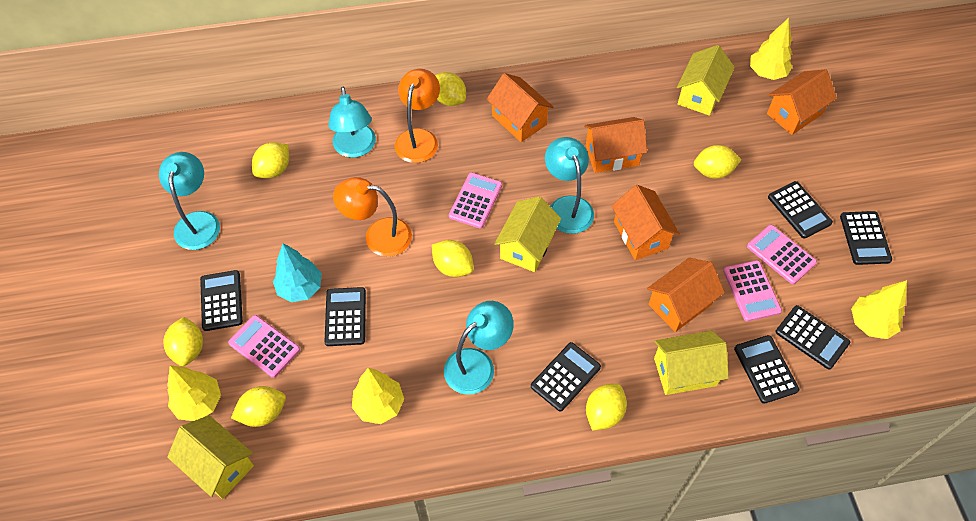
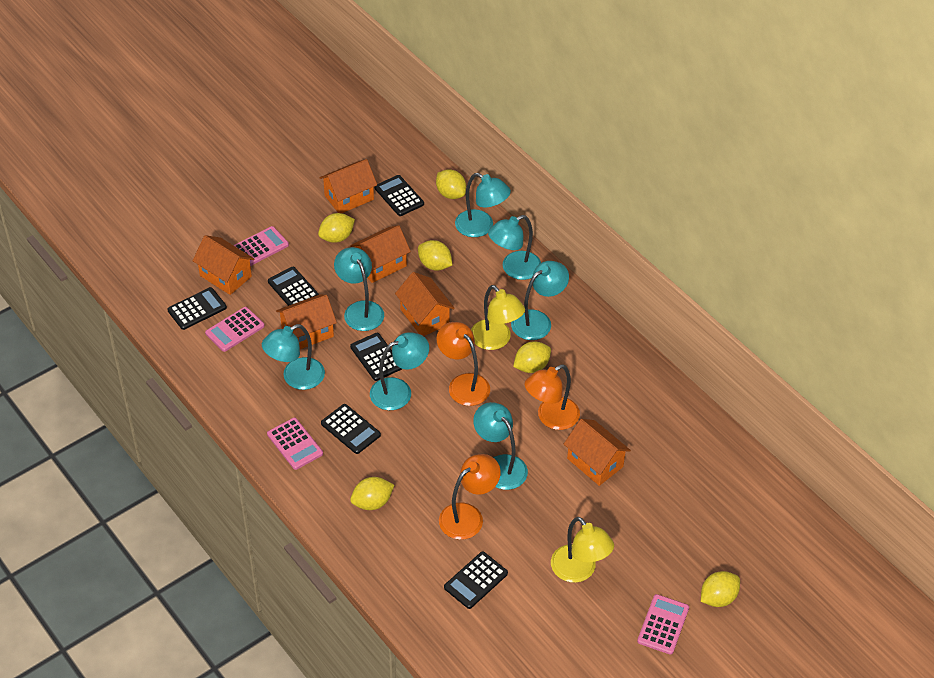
black calculator: [200,270,243,331] [324,287,366,346] [531,342,601,411] [734,335,799,404] [768,181,833,239] [775,305,850,370] [840,211,892,265] = 7 -> [167,287,227,330] [268,267,319,306] [321,404,381,454] [350,333,402,381] [375,175,424,216] [444,552,508,609] = 6
orange house: [487,73,553,142] [584,117,647,173] [611,185,680,260] [647,258,725,332] [767,69,837,135] = 5 -> [193,235,254,295] [276,295,337,349] [319,159,377,213] [350,225,411,283] [395,272,455,336] [564,419,631,486] = 6
orange lamp: [333,177,412,257] [395,69,440,163] = 2 -> [437,322,490,406] [439,454,501,540] [525,364,580,430] = 3
turquoise lamp: [159,152,220,250] [328,86,376,158] [444,301,514,395] [545,137,594,234] = 4 -> [262,324,325,390] [334,247,384,331] [370,332,429,410] [455,173,511,237] [473,402,528,490] [488,215,541,280] [511,261,569,340] = 7
turquoise tree: [273,243,322,302] = 1 -> none = 0
yellow house: [167,415,254,499] [494,197,561,272] [654,331,729,395] [677,45,735,116] = 4 -> none = 0
yellow lamp: none = 0 -> [471,285,525,350] [551,517,614,583] = 2
yellow lemon: [163,317,203,366] [231,386,286,427] [252,142,289,178] [432,240,474,277] [435,72,466,106] [586,383,627,431] [694,145,741,179] = 7 -> [318,213,355,243] [350,477,394,510] [418,240,452,270] [436,169,466,199] [513,341,551,373] [701,571,740,607] = 6
yellow tree: [167,366,221,421] [352,368,404,424] [750,18,792,80] [851,280,907,339] = 4 -> none = 0

